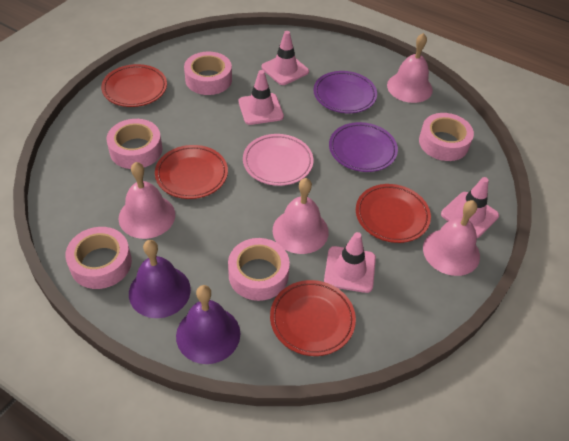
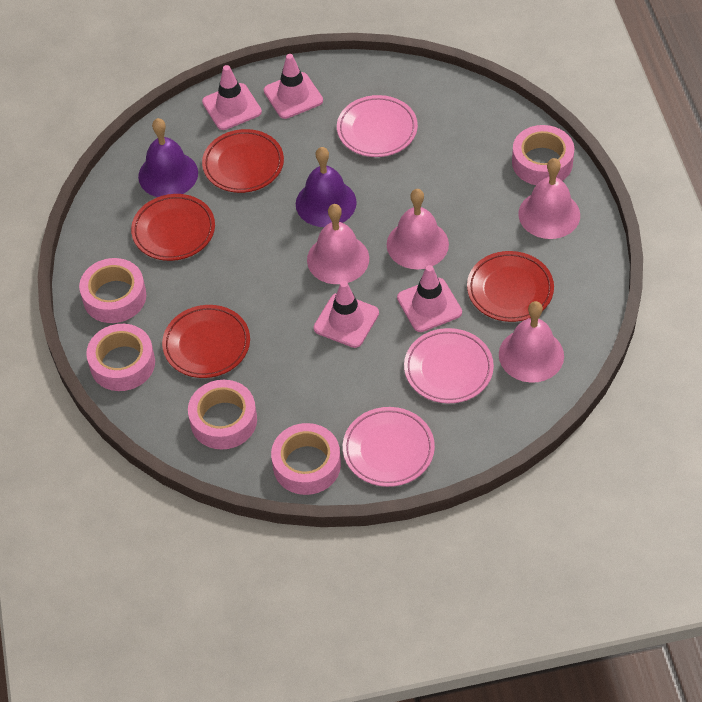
pink plate: [243,134,313,186] = 1 -> [337,95,418,157] [343,407,435,487] [404,328,494,403] = 3
purple plate: [313,71,377,113] [329,122,398,172] = 2 -> none = 0

